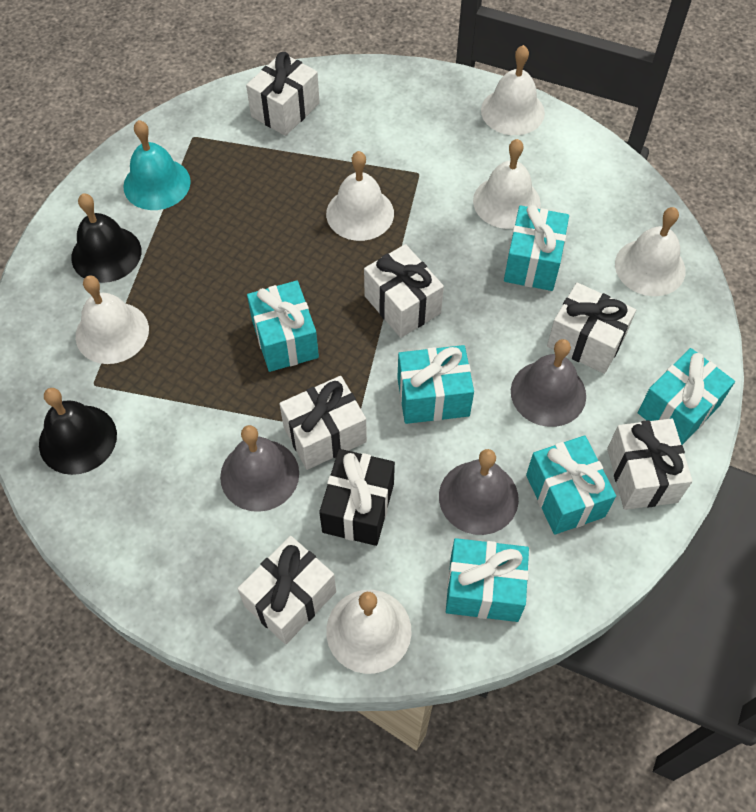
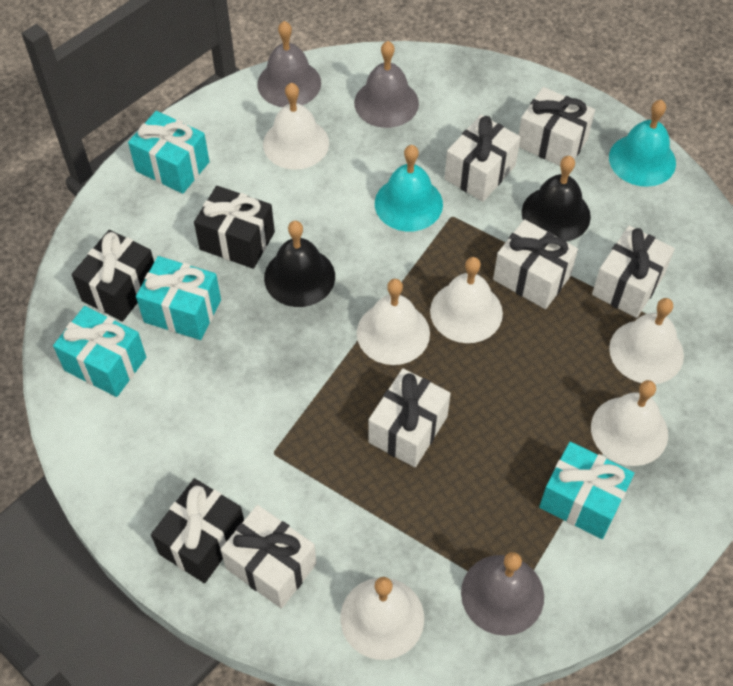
black gift: [319,449,395,546] = 1 -> [72,230,154,322] [151,478,244,583] [194,186,275,269] = 3
turquoise bell: [123,120,191,210] = 1 -> [375,145,443,232] [609,100,676,187] = 2
turquoise gift: [247,281,319,372] [397,345,474,424] [446,538,529,622] [504,205,569,291] [526,436,616,535] [638,348,735,445] = 6 -> [53,306,146,397] [128,111,210,194] [136,256,221,340] [539,442,634,539] = 4

